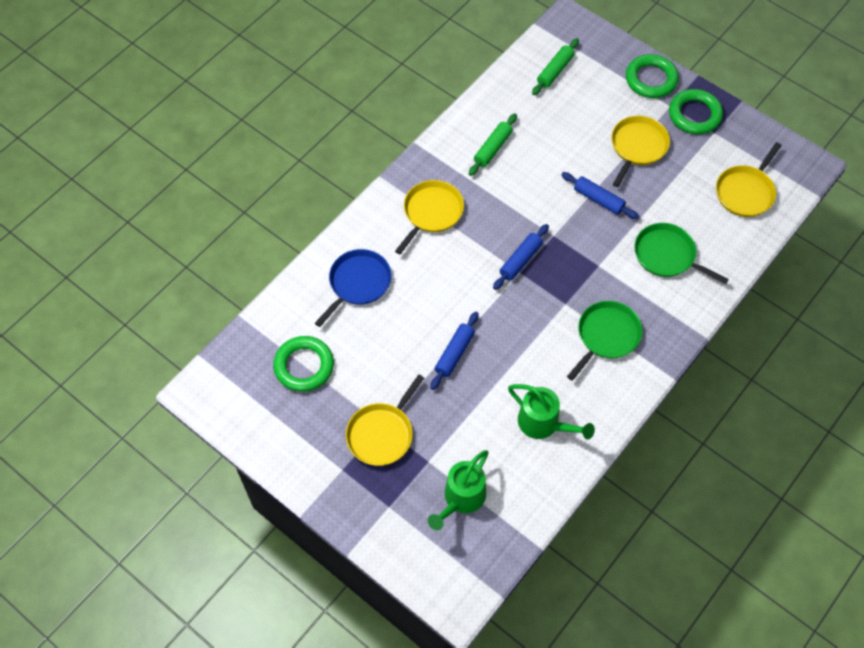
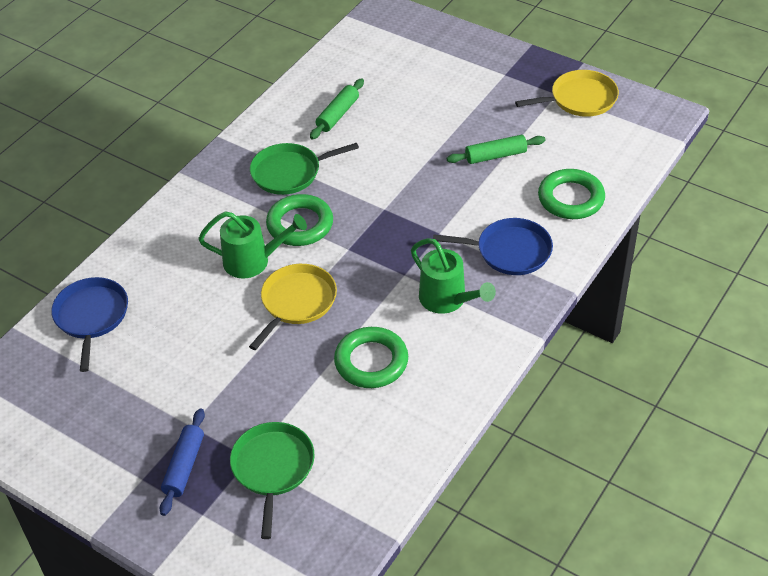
blue pan: [315,249,392,327] = 1 -> [51,277,128,372] [433,218,553,275] = 2
blue rolling pin: [430,312,479,390] [493,224,549,290] [561,172,639,219] = 3 -> [160,408,205,516] = 1
yellow pan: [346,374,424,466] [395,180,464,254] [611,116,670,187] [716,142,782,217] = 4 -> [249,264,337,350] [515,70,619,117] = 2

